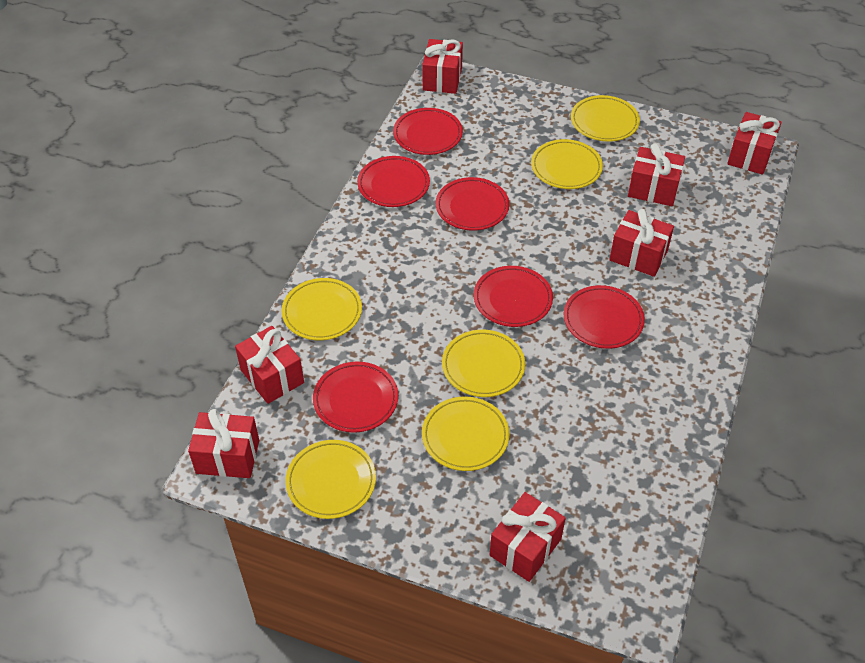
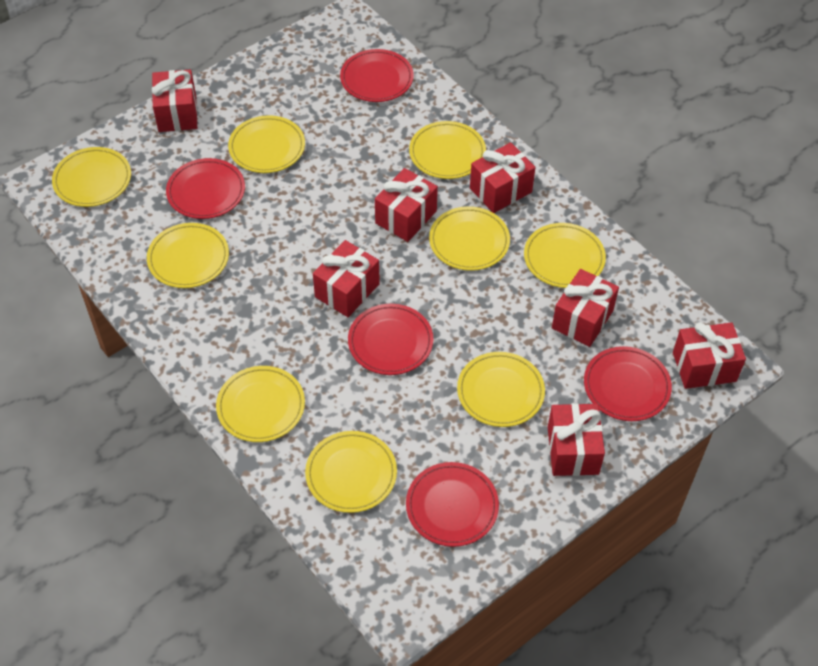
red plate: [313,362,398,433] [357,156,430,207] [393,108,463,155] [436,177,509,231] [474,266,553,327] [564,285,645,349] = 6 -> [166,158,245,219] [340,49,414,102] [348,304,433,375] [406,462,499,547] [584,346,672,421] = 5
yellow plate: [282,278,362,340] [285,440,376,519] [422,396,509,471] [442,330,525,397] [531,139,603,189] [571,95,640,142] = 6 -> [52,147,131,207] [147,223,229,288] [216,366,305,442] [228,115,305,173] [305,431,397,513] [409,121,486,179] [429,206,510,271] [457,352,545,427] [524,223,606,288] = 9

